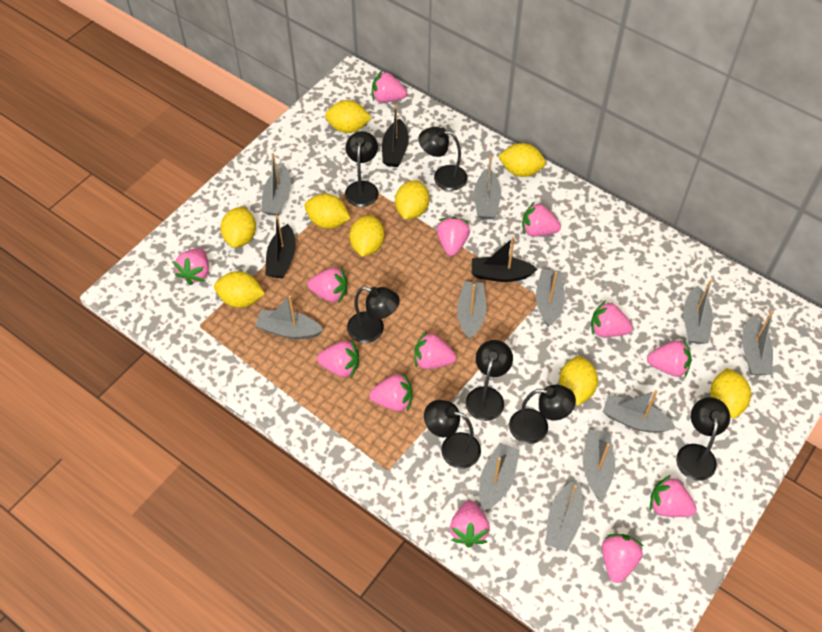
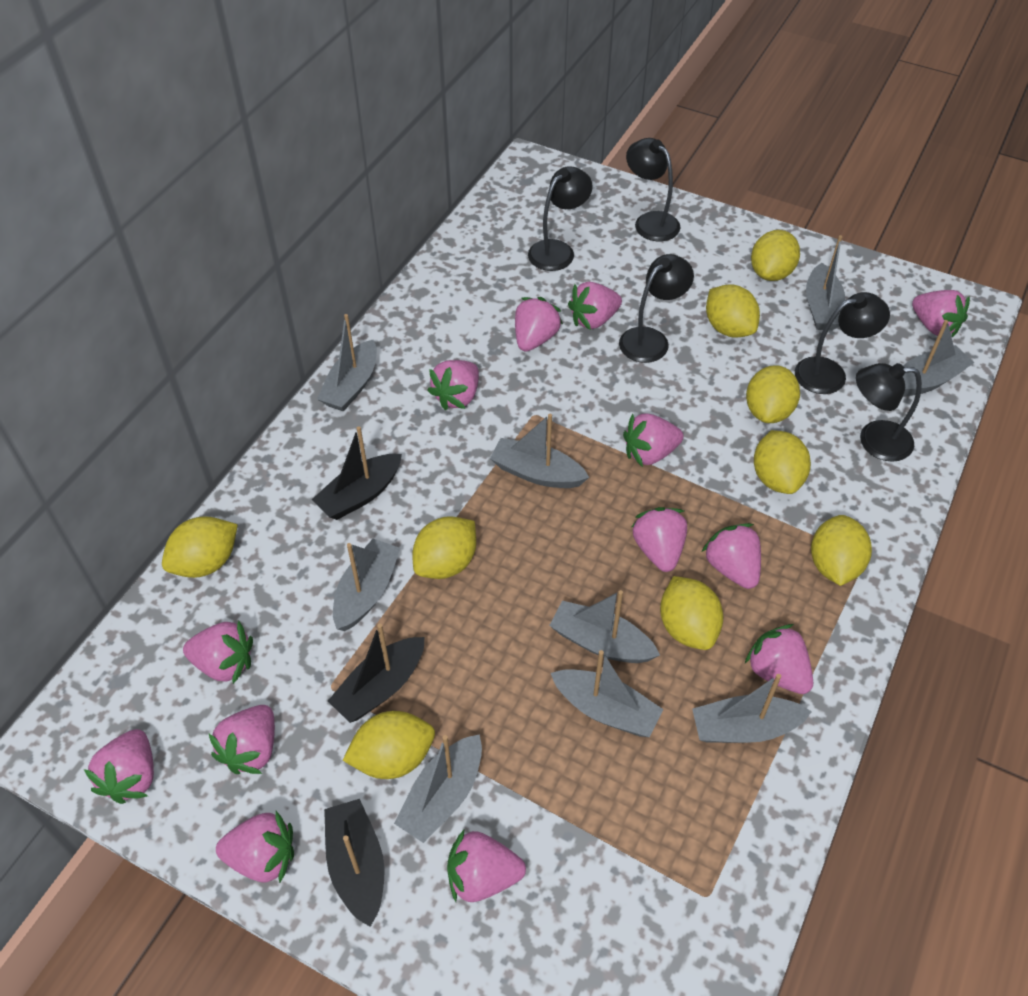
black lamp: [345,131,379,207] [347,286,400,343] [419,127,467,191] [424,400,481,469] [466,340,513,421] [509,385,576,444] [676,397,730,481] = 7 -> [528,166,593,271] [619,254,694,363] [626,138,680,242] [795,292,890,394] [856,363,922,462] = 5
grey boat: [255,296,323,339] [261,153,291,216] [457,281,486,340] [474,156,501,219] [479,443,520,510] [536,269,565,327] [545,480,583,552] [583,430,615,499] [603,390,675,433] [683,280,713,344] [742,311,774,375] = 11 -> [317,314,377,412] [333,539,400,631] [394,734,482,843] [490,414,589,488] [549,590,660,663] [551,650,663,737] [692,674,812,743] [806,235,845,331] [903,320,974,397] = 9

